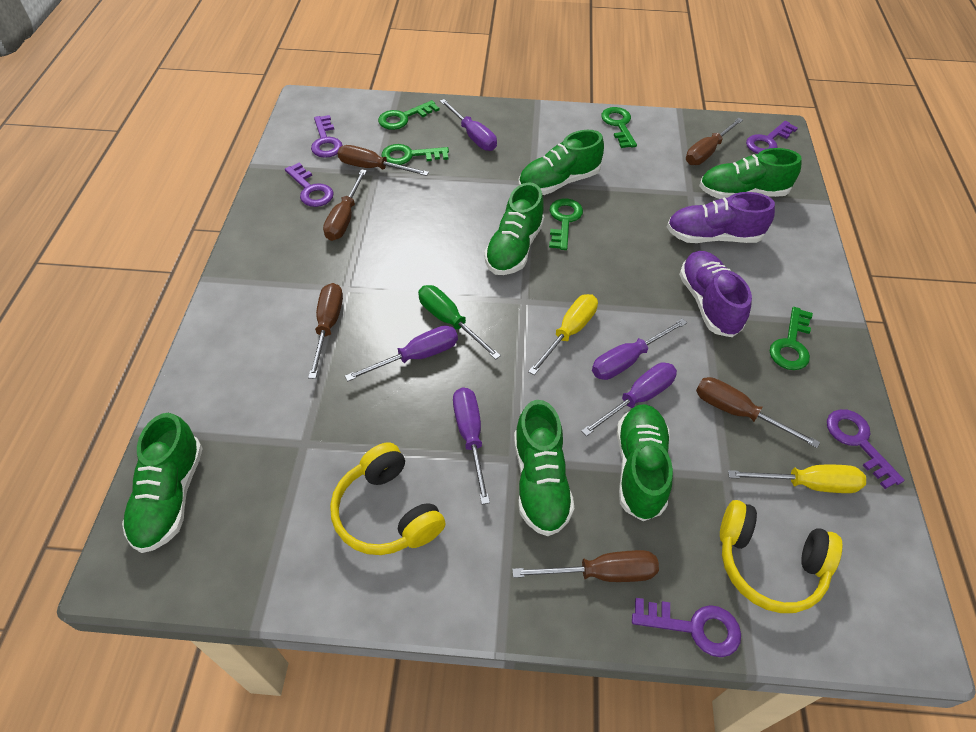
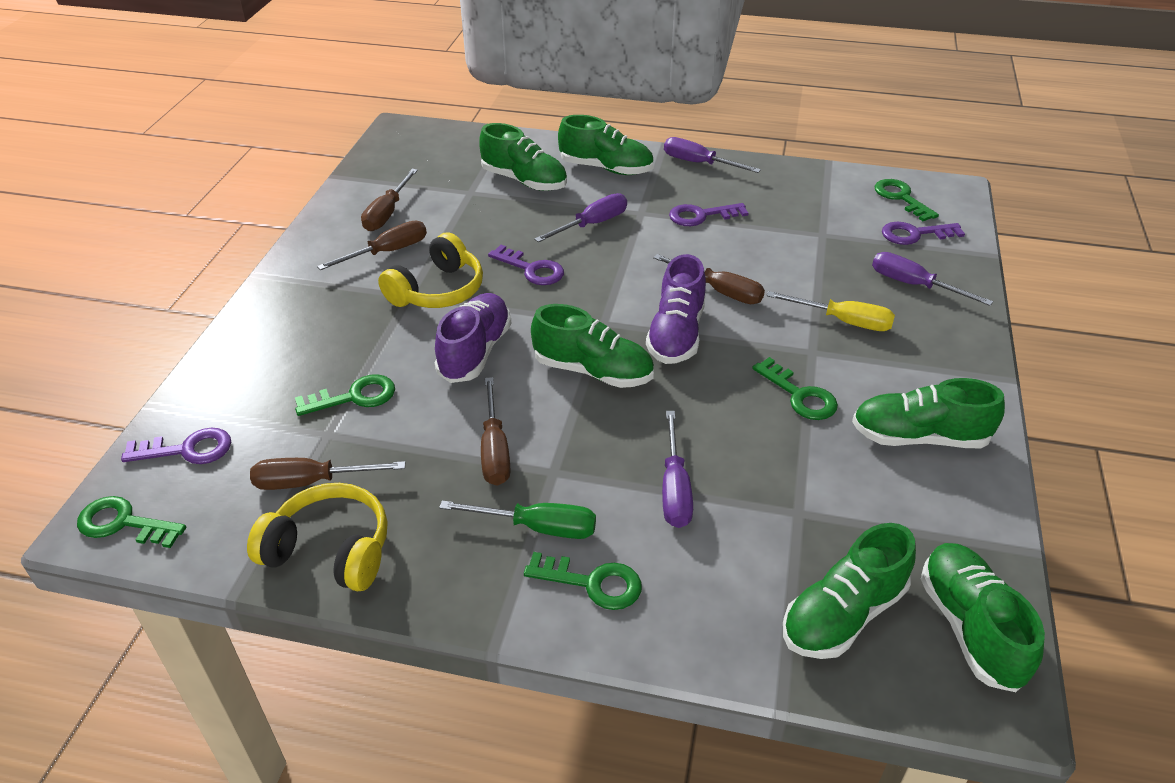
brown screwdriver: [308,283,343,379] [323,169,367,241] [338,145,429,176] [512,550,659,582] [686,118,743,165] [696,377,820,448] = 6 -> [250,458,405,490] [317,220,427,270] [361,169,418,231] [481,377,510,486] [653,254,765,304] = 5
purple key: [285,163,334,207] [311,115,343,158] [632,598,741,657] [746,121,798,154] [827,409,905,489] = 5 -> [121,428,231,464] [488,245,564,285] [669,203,748,226] [882,222,965,245] = 4
purple screwdriver: [345,325,458,381] [440,99,497,151] [453,387,490,504] [581,362,677,436] [592,318,687,380] = 5 -> [534,193,627,242] [662,411,693,528] [664,137,761,173] [872,252,993,306] = 4
yellow screwdriver: [528,294,598,375] [728,465,866,493] = 2 -> [766,291,895,331] = 1

